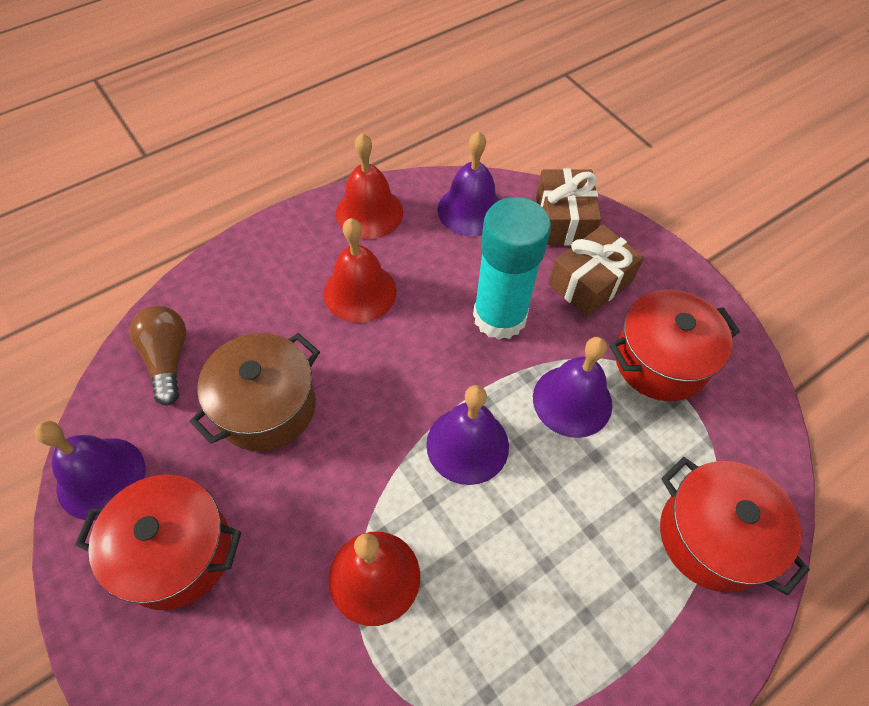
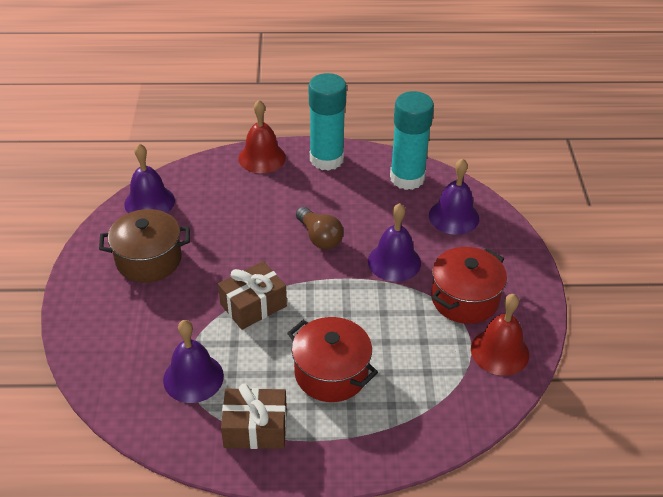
red bell: [324,218,397,323] [328,532,420,626] [336,133,403,239] = 3 -> [238,100,286,173] [471,294,529,376] = 2
red pot: [75,475,241,610] [609,290,740,401] [660,457,810,595] = 3 -> [287,317,378,402] [431,247,507,324] = 2
turquoise glue stick: [473,197,551,340] = 1 -> [309,73,347,171] [390,91,434,190] = 2

